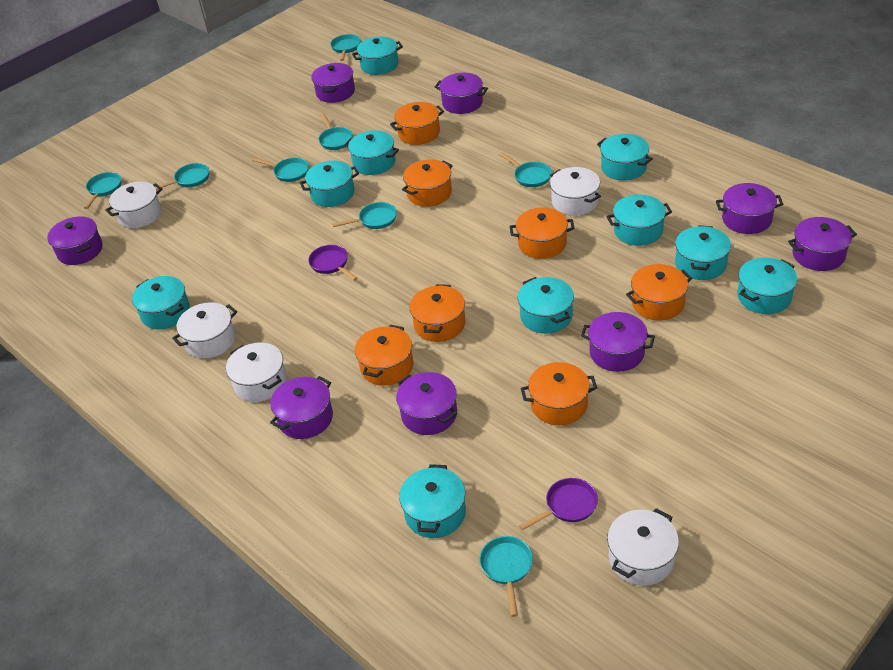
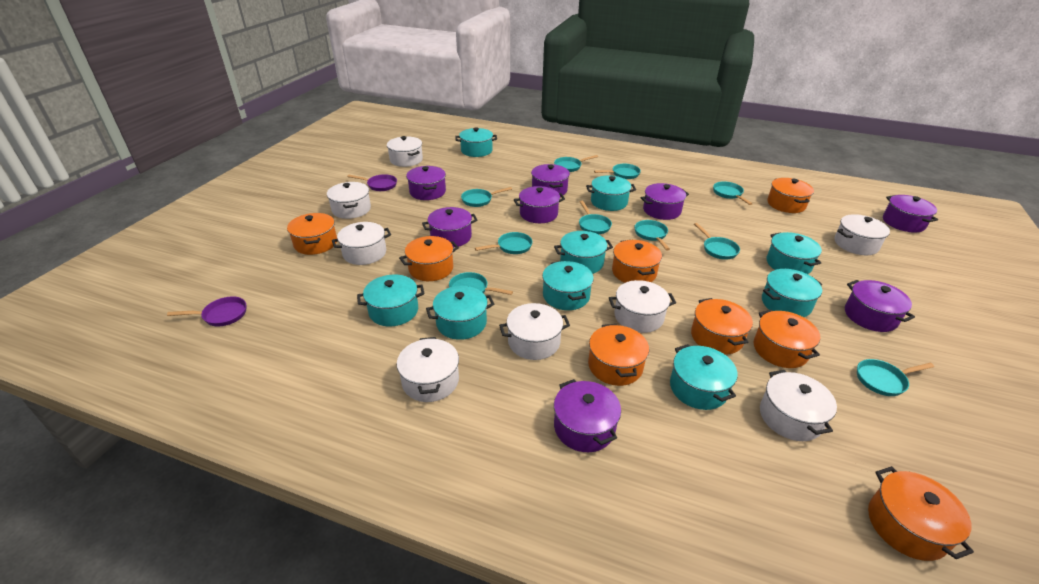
orange pot: [355,325,414,386] [390,102,444,145] [402,159,453,207] [409,284,466,342] [509,207,575,259] [521,362,597,425] [626,264,692,321] = 7 -> [287,213,337,255] [399,236,459,281] [588,324,649,386] [612,240,662,283] [691,298,753,355] [754,310,820,368] [767,178,814,213] [868,466,974,561] = 8
turquoise pan: [84,172,121,209] [155,163,209,190] [252,158,309,182] [319,113,353,150] [330,34,361,61] [332,202,397,229] [479,536,533,617] [499,152,552,187] = 8 -> [449,272,513,295] [461,187,512,207] [475,232,532,254] [554,155,598,172] [579,201,612,234] [594,164,641,179] [635,220,670,250] [694,223,740,260] [713,181,753,205] [857,359,934,396] = 10
turquoise pot: [132,276,190,329] [300,161,359,207] [345,130,399,175] [352,37,403,75] [399,464,466,538] [518,277,574,334] [597,134,653,181] [607,195,672,246] [675,225,731,280] [737,257,797,314] = 10 -> [357,275,425,326] [426,286,494,340] [455,127,497,157] [542,261,594,310] [554,231,613,274] [586,175,636,211] [670,344,737,410] [762,269,822,317] [767,232,822,274] = 9
white pot: [105,182,163,228] [172,302,237,358] [226,342,287,402] [550,167,601,216] [607,508,679,586] = 5 -> [327,182,371,219] [332,222,391,265] [387,136,423,167] [397,337,459,402] [499,303,570,360] [609,280,676,333] [760,370,837,441] [834,214,890,255] = 8

